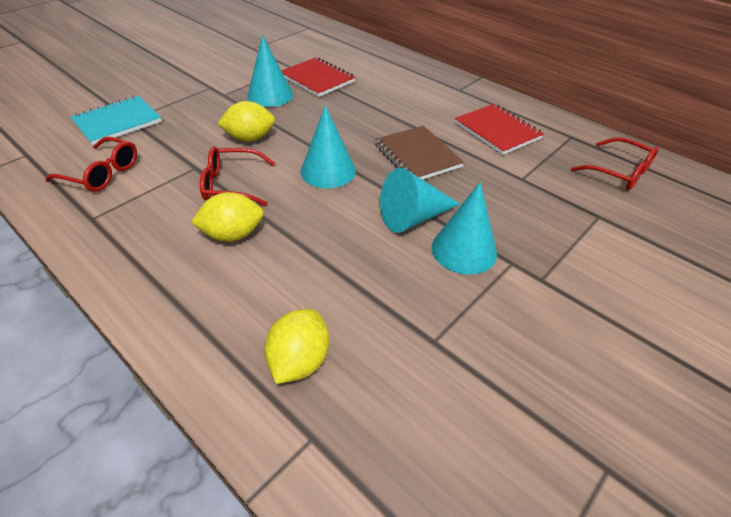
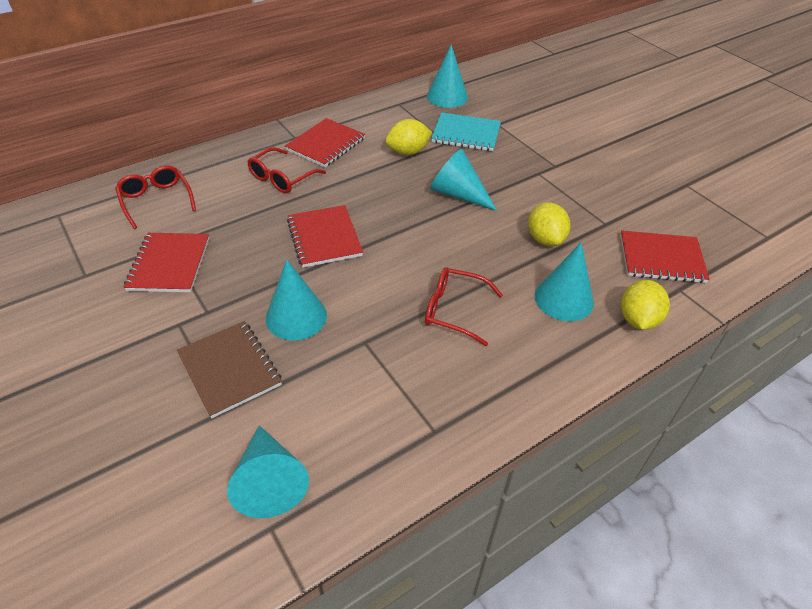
red notebook: [281,57,356,97] [455,104,544,155] = 2 -> [124,233,209,292] [285,118,365,167] [287,205,363,268] [620,230,710,283] = 4
turquoise cone: [247,35,293,107] [301,105,356,188] [380,168,461,233] [432,182,497,275] = 4 -> [227,425,309,518] [266,259,327,340] [427,45,468,108] [430,149,497,211] [535,242,594,321] = 5

